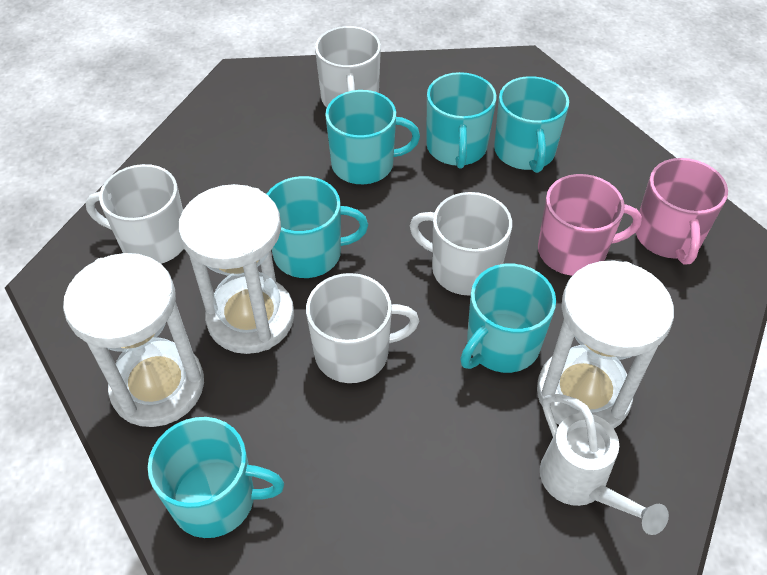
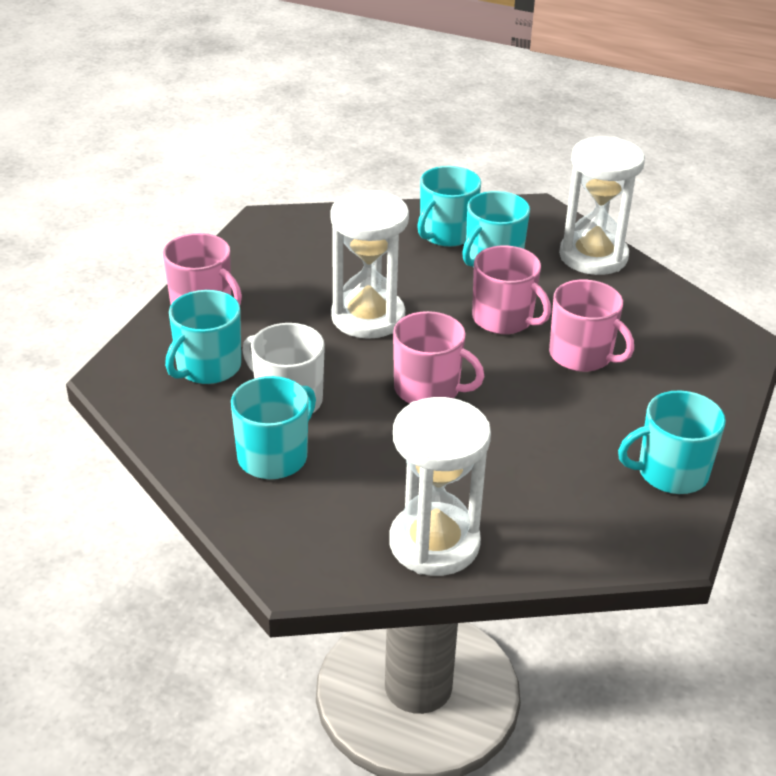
pink mug: [538,174,642,276] [636,158,728,265] = 2 -> [163,233,242,305] [393,311,484,403] [472,245,551,334] [549,280,634,372] = 4
turquoise mug: [148,417,284,538] [267,176,368,278] [325,90,420,184] [426,72,497,169] [460,264,556,373] [494,76,569,173] = 6 -> [165,290,241,384] [231,376,316,479] [417,166,481,247] [462,191,530,267] [618,390,726,494] = 5
white mug: [85,164,184,264] [306,273,419,383] [315,26,381,107] [409,192,512,295] = 4 -> [242,323,325,413] = 1
white watering can: [540,393,669,535] = 1 -> none = 0

